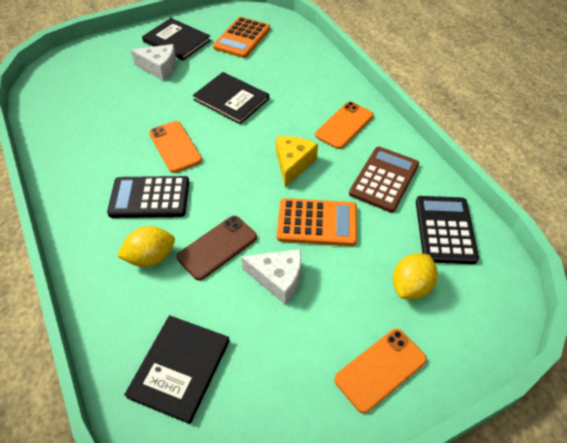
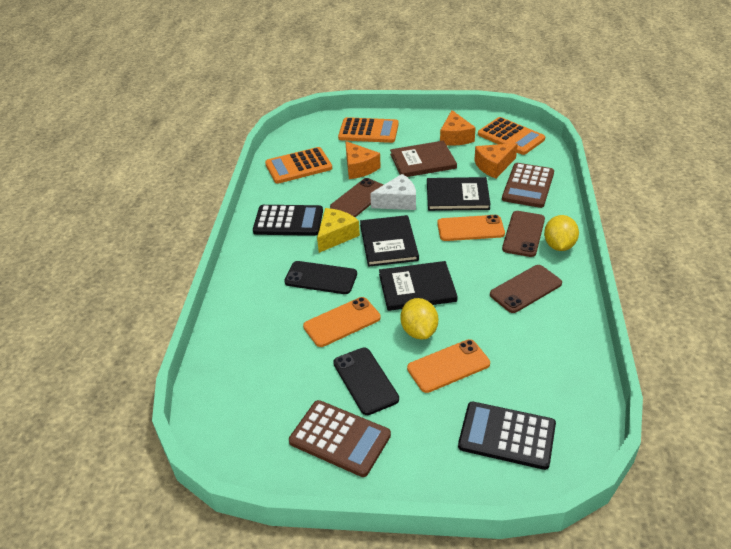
black phone: none = 0 -> [284,261,357,294] [333,347,399,415] = 2
brown book: none = 0 -> [390,141,457,177] = 1
brown calculator: [349,147,419,213] = 1 -> [289,400,391,477] [502,163,554,208] = 2
brown phone: [177,216,257,281] = 1 -> [330,178,384,217] [490,265,562,313] [502,211,545,257] = 3
orange calculator: [213,17,270,58] [277,198,357,246] = 2 -> [265,147,332,184] [338,117,399,143] [478,117,545,155] = 3
orange cheese: none = 0 -> [345,141,381,179] [440,110,476,146] [474,143,518,179] = 3
white cheese: [131,44,176,81] [241,249,301,305] = 2 -> [370,174,416,210] = 1

